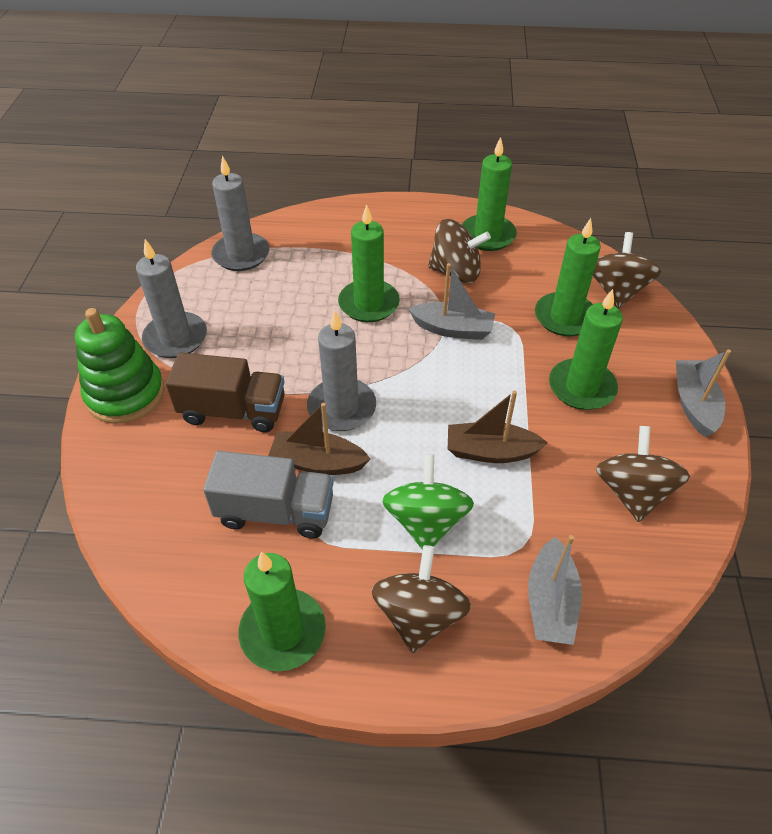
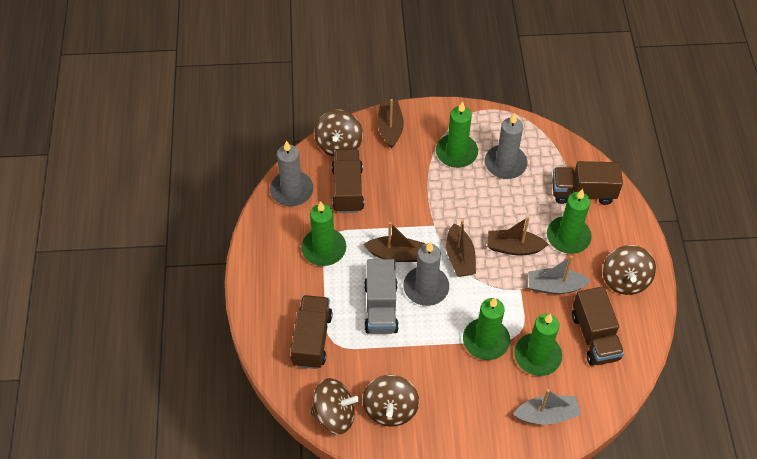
brown boat: [268,403,370,475] [448,390,548,463] = 2 -> [363,222,425,262] [378,99,404,149] [446,220,476,277] [487,217,549,256] = 4
brown truck: [166,352,285,432] = 1 -> [291,295,333,369] [332,149,364,213] [552,161,623,205] [572,286,624,366] = 4
green spinning top: [382,454,474,550] = 1 -> none = 0
green stacking toy: [75,308,165,424] = 1 -> none = 0
grey boat: [408,263,495,340] [528,535,582,645] [676,349,731,437] = 3 -> [513,389,581,425] [528,256,591,294] = 2

